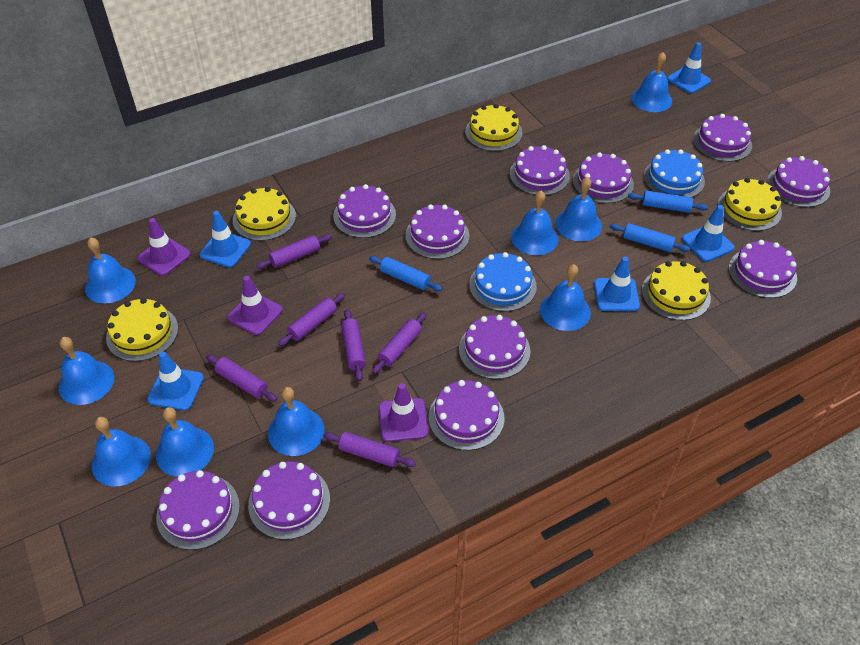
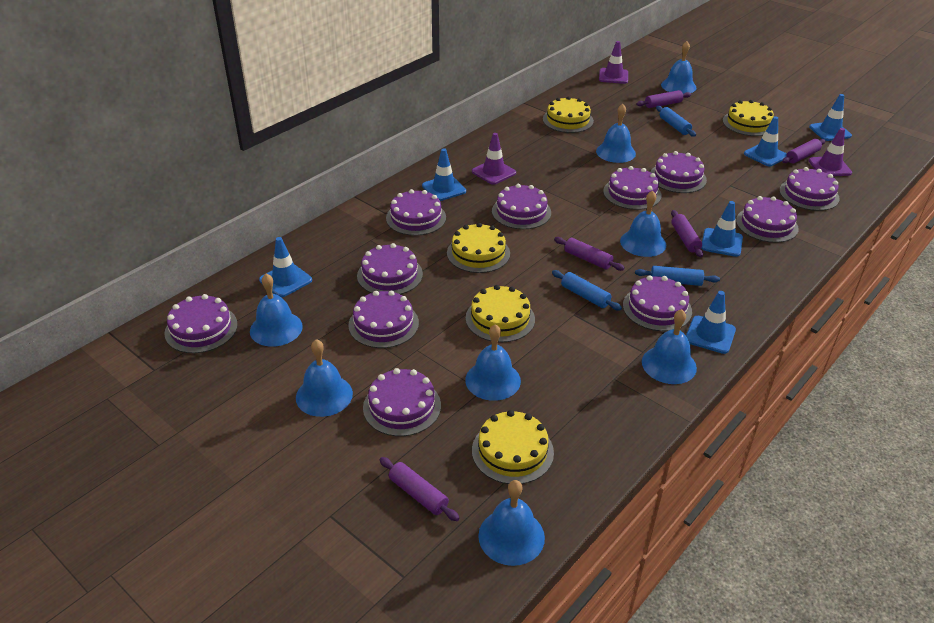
blue bell: [59,337,114,405] [85,237,136,304] [92,417,151,486] [156,407,214,477] [268,387,324,456] [511,191,558,255] [540,264,591,331] [555,177,602,241] [631,52,672,112] = 9 -> [250,274,303,347] [296,339,353,417] [465,324,521,401] [478,480,545,566] [596,104,636,163] [620,190,666,257] [642,309,697,384] [661,41,696,94] = 8
blue cake: [469,252,537,312] [643,149,705,198] = 2 -> none = 0
blue traffic cone: [147,352,204,410] [199,211,251,268] [594,257,640,311] [667,42,711,93] [682,205,735,262] = 5 -> [259,237,312,297] [422,148,466,201] [686,291,736,354] [701,201,743,257] [744,116,787,166] [809,94,852,141] = 6
purple rolling pin: [206,354,277,401] [256,234,332,269] [278,293,345,346] [323,432,416,467] [341,309,366,381] [372,312,427,374] = 6 -> [380,457,460,521] [554,237,625,271] [636,90,691,108] [671,210,703,257] [782,139,825,163] = 5

